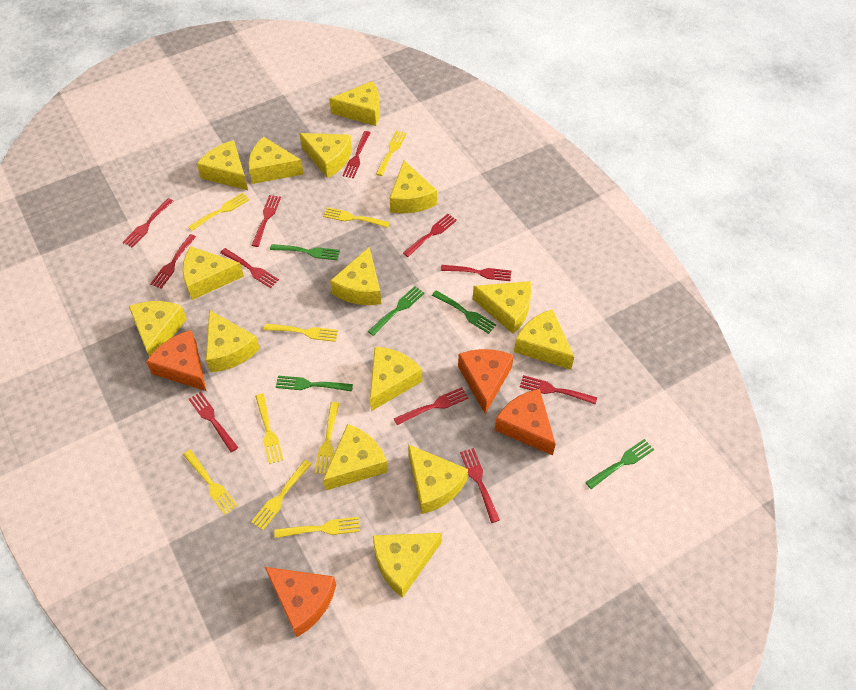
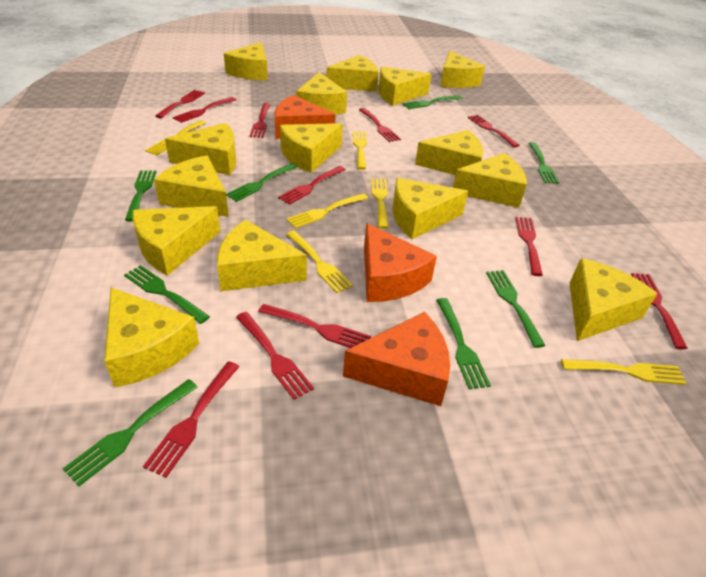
green fork: [270,244,340,260] [276,376,353,392] [368,286,425,336] [432,290,497,334] [585,439,654,489] = 5 -> [63,379,197,486] [124,265,210,324] [125,170,156,221] [226,163,297,202] [403,95,462,109] [436,298,491,389] [486,270,546,348] [529,142,559,184] = 8
orange cheese: [146,330,206,391] [265,567,336,637] [458,349,514,414] [495,389,556,455] = 4 -> [275,95,336,139] [343,312,450,406] [364,223,437,302] = 3
yellow fork: [183,450,238,515] [188,193,250,231] [251,460,312,530] [255,393,283,464] [264,323,338,342] [274,517,360,538] [315,402,339,474] [323,207,390,228] [376,131,407,176] = 9 -> [145,120,206,156] [286,193,368,228] [286,230,353,293] [353,131,367,170] [371,178,389,229] [561,359,687,385] = 6

